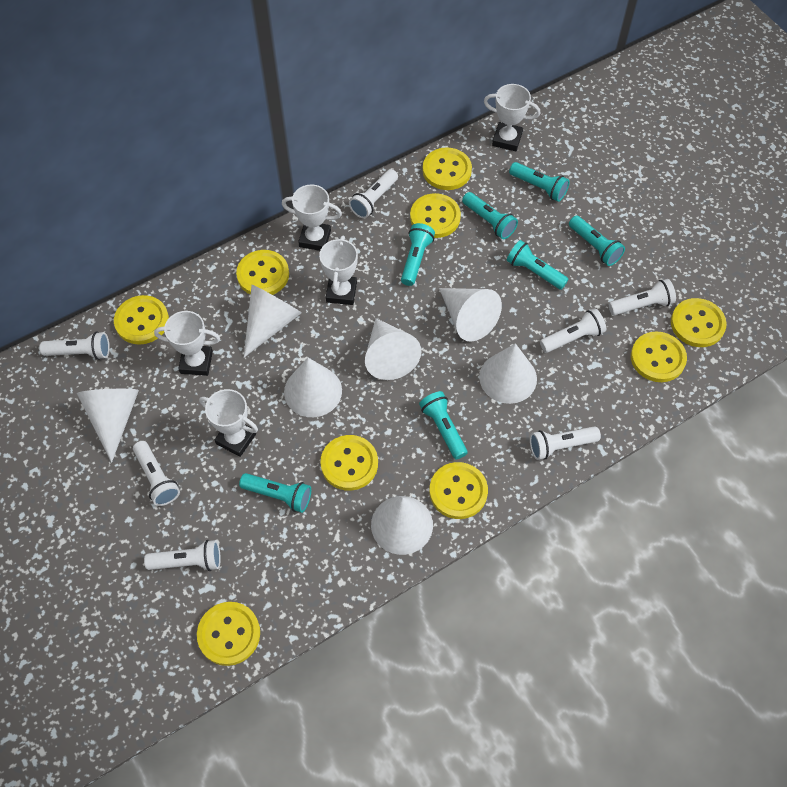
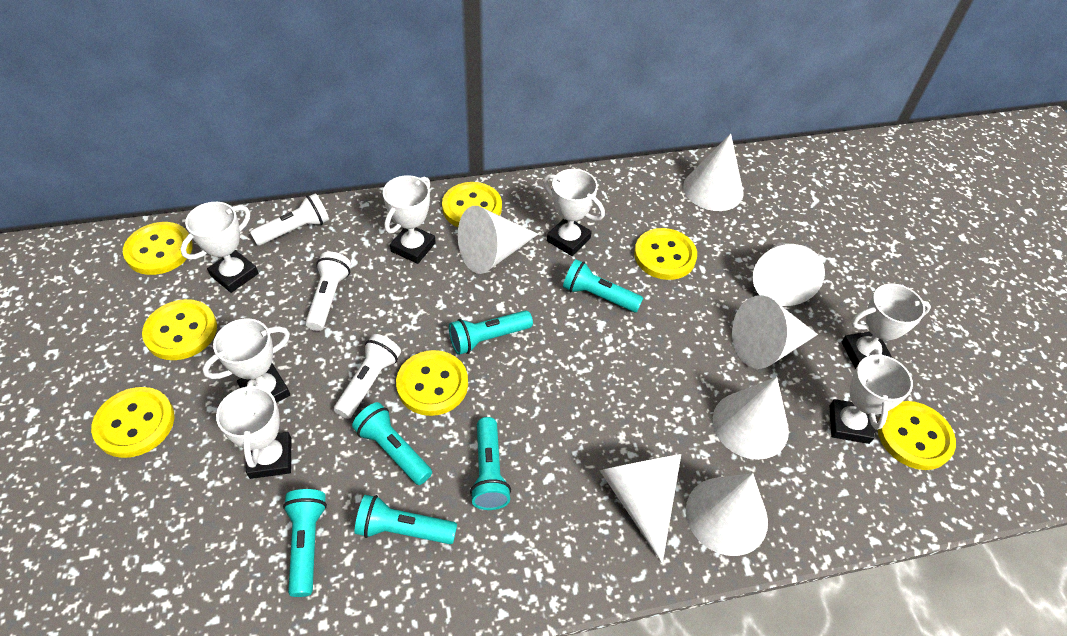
turquoise flashlight: [239,473,311,513] [401,223,435,286] [419,391,467,459] [462,192,518,239] [507,240,569,290] [509,162,570,202] [569,215,625,266] = 7 -> [283,489,327,597] [352,402,432,485] [355,495,457,544] [449,310,533,355] [470,417,511,510] [563,259,643,312] = 6
white flashlight: [39,332,110,360] [133,441,180,506] [144,540,221,571] [349,169,398,218] [530,426,601,460] [540,308,606,353] [609,279,676,316] = 7 -> [250,193,329,246] [305,252,351,331] [334,334,401,419] = 3
white trophy: [154,311,220,376] [199,389,258,457] [282,184,342,251] [319,236,358,305] [484,84,541,151] = 5 -> [180,202,258,293] [202,318,290,403] [216,379,291,479] [383,175,436,264] [543,169,605,256] [829,349,913,444] [842,283,931,369] = 7
yellow button: [114,295,169,345] [197,602,260,666] [236,250,289,295] [320,435,378,491] [410,193,461,238] [423,148,472,190] [429,462,488,519] [631,331,687,382] [671,298,727,347] = 9 -> [91,387,174,458] [123,222,193,275] [142,299,217,360] [396,350,468,416] [442,182,502,227] [634,228,697,280] [878,401,956,470] = 7

